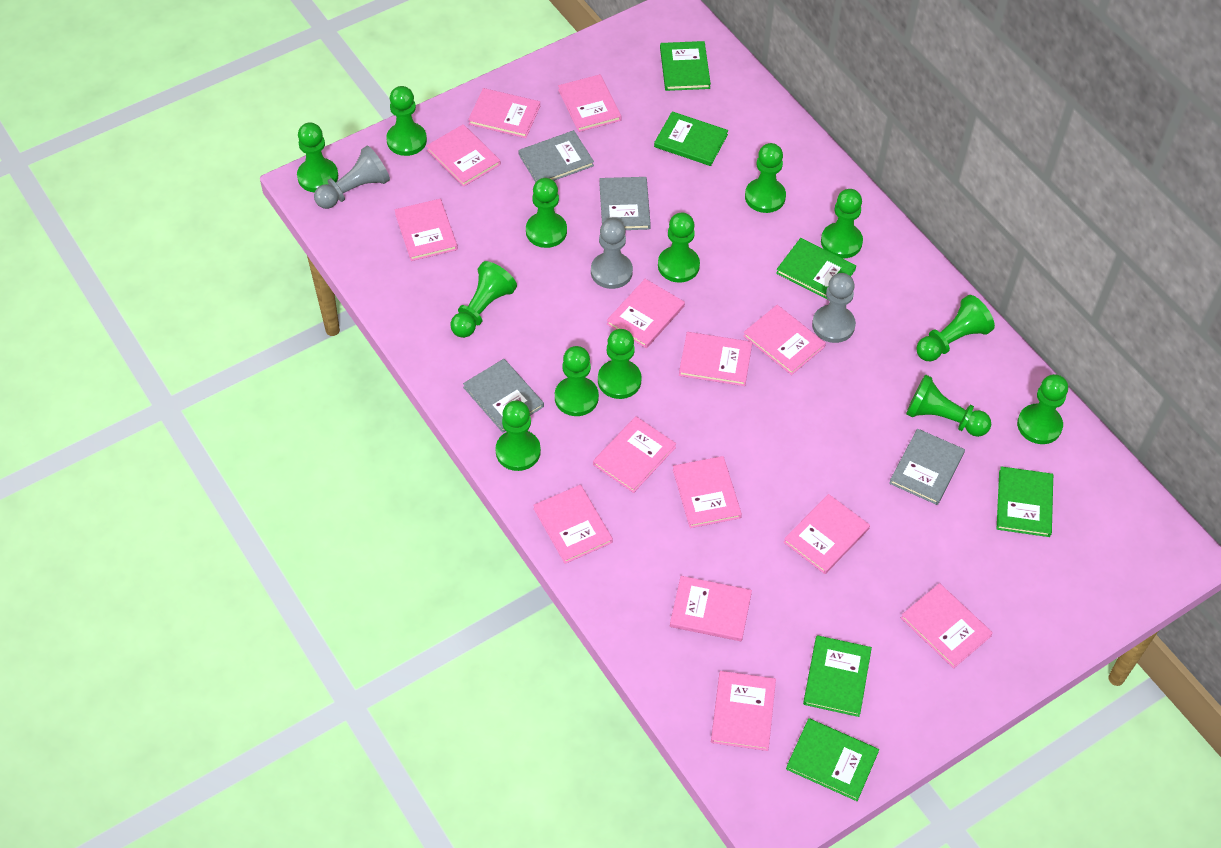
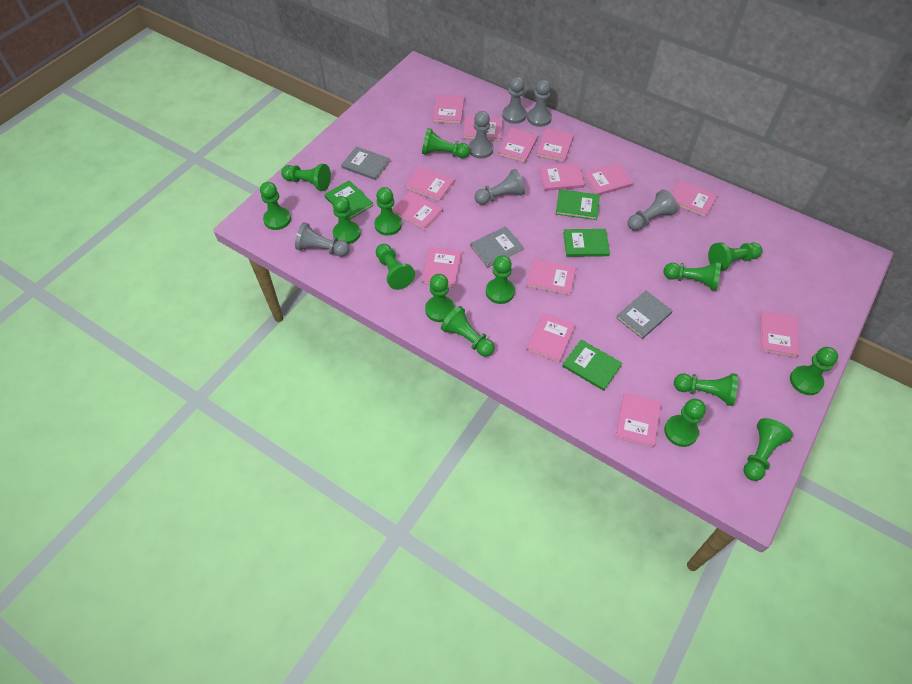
green book: [654,111,728,166] [660,41,711,91] [776,238,856,300] [786,718,879,801] [803,635,872,717] [997,466,1053,537] = 6 -> [324,180,373,219] [556,189,600,220] [562,339,622,391] [563,229,610,257] = 4
green pawn: [297,122,338,193] [386,86,427,156] [450,261,517,338] [496,401,541,471] [526,178,567,248] [555,346,599,416] [598,329,641,399] [658,213,700,283] [745,143,786,213] [821,189,863,258] [906,374,991,437] [916,295,995,361] [1017,374,1068,444] = 13 -> [260,182,291,230] [281,164,331,191] [333,196,361,244] [374,187,402,236] [376,244,415,290] [422,128,470,158] [425,274,455,322] [441,306,495,357] [486,255,515,304] [664,261,721,291] [664,399,706,447] [674,373,738,406] [708,242,762,272] [743,418,793,481] [790,347,838,395] = 15
grey book: [463,359,544,433] [518,130,594,182] [599,177,651,230] [889,429,965,505] = 4 -> [341,146,390,180] [470,226,523,267] [616,291,673,339] = 3
grey pawn: [314,146,390,209] [591,219,633,289] [812,273,856,343] = 3 -> [295,222,350,257] [469,111,493,159] [475,169,525,205] [502,77,527,124] [527,80,552,127] [628,190,678,231] = 6

